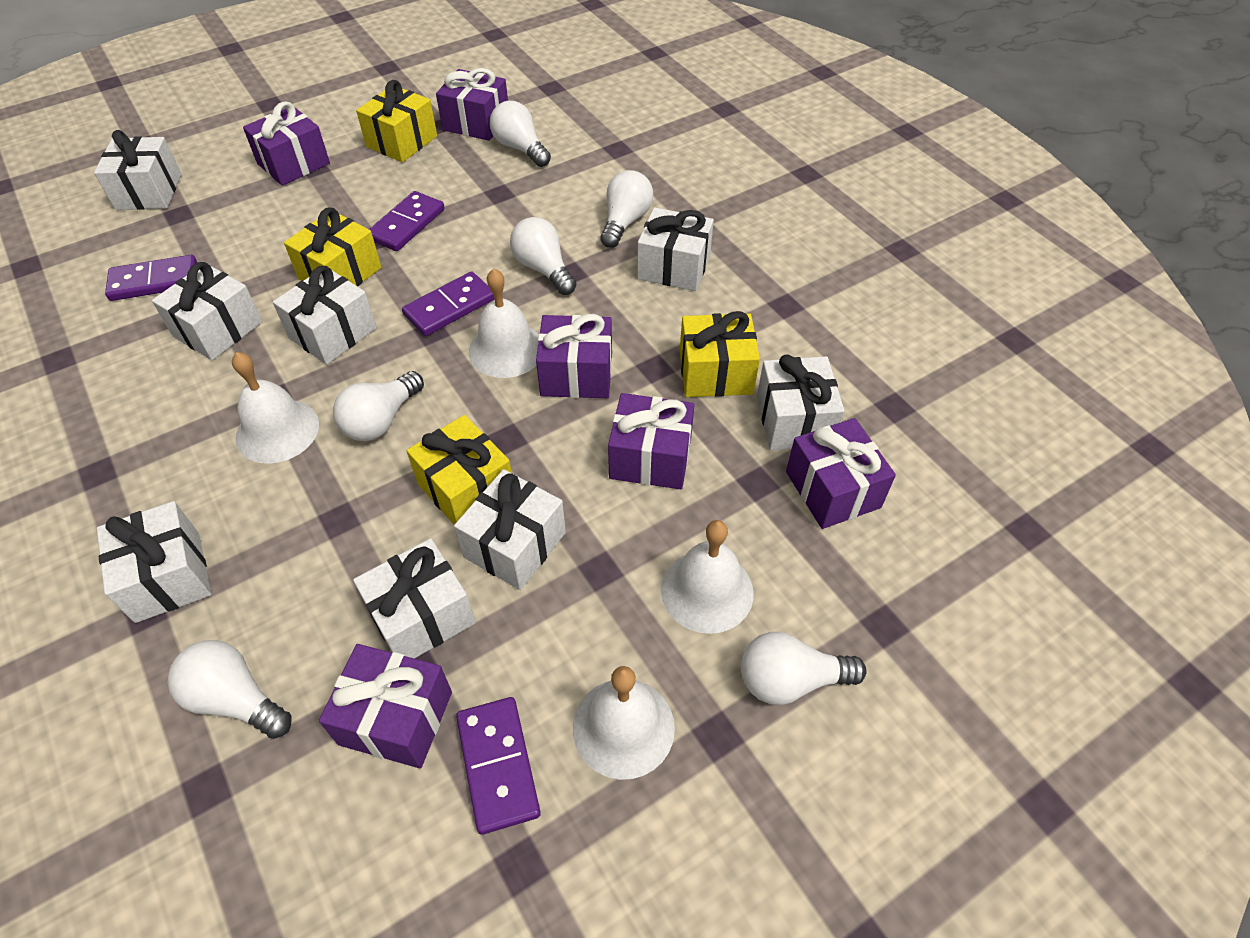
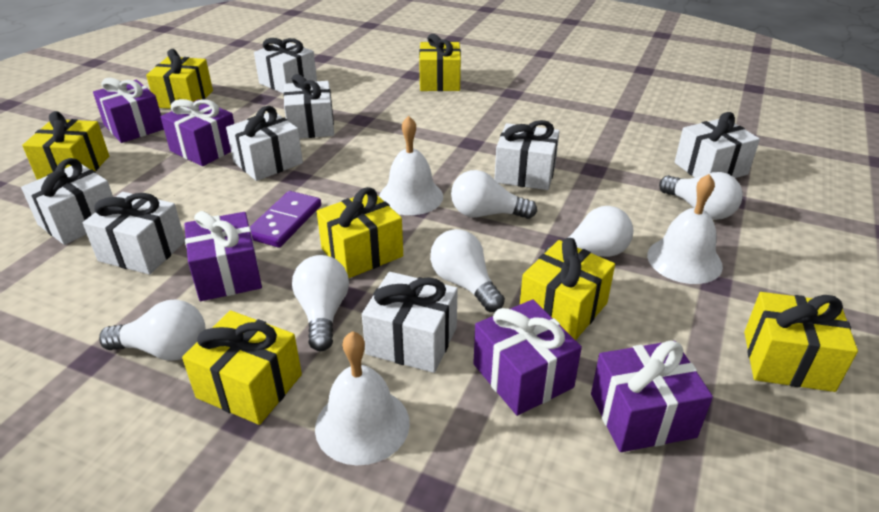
purple domino: [105,255,197,301] [369,191,445,251] [402,271,494,336] [456,697,541,835] = 4 -> [250,191,321,247] = 1
purple gift: [243,101,330,186] [319,644,452,768] [436,68,508,141] [536,314,612,398] [608,393,695,489] [786,418,896,529] = 6 -> [93,78,164,143] [161,99,234,166] [184,211,262,301] [473,299,582,416] [591,341,713,452] = 5
white bell: [232,352,319,464] [469,268,539,378] [573,666,675,780] [661,520,754,634] = 4 -> [315,331,410,465] [379,116,443,215] [647,174,723,284] = 3
yellow gift: [284,208,381,287] [356,80,437,162] [407,415,512,525] [680,311,760,397] = 4 -> [22,111,109,180] [146,49,213,109] [182,310,302,425] [317,187,403,278] [419,34,461,91] [520,238,615,340] [744,292,858,392] = 7

